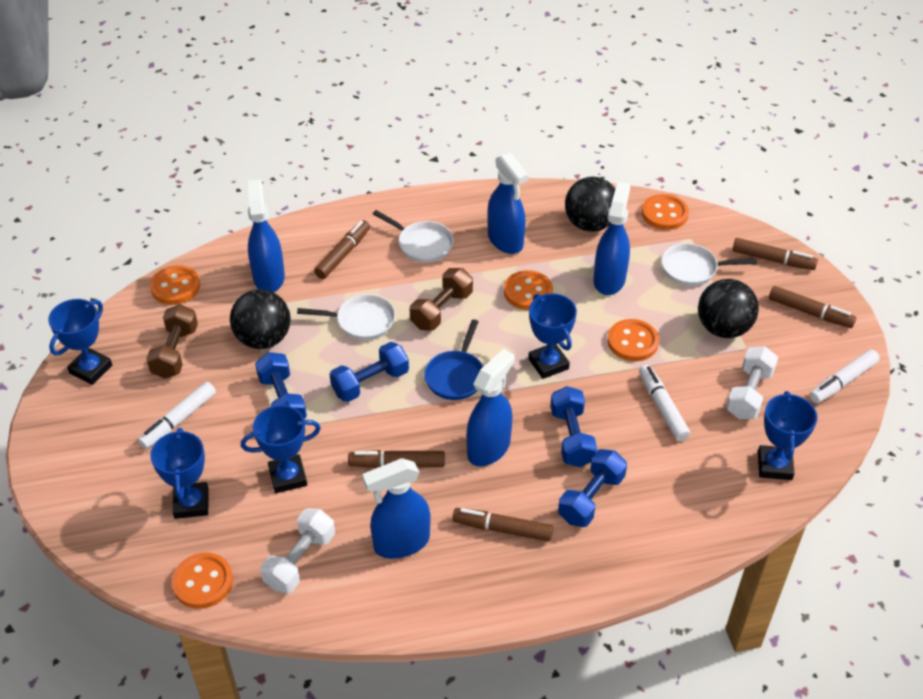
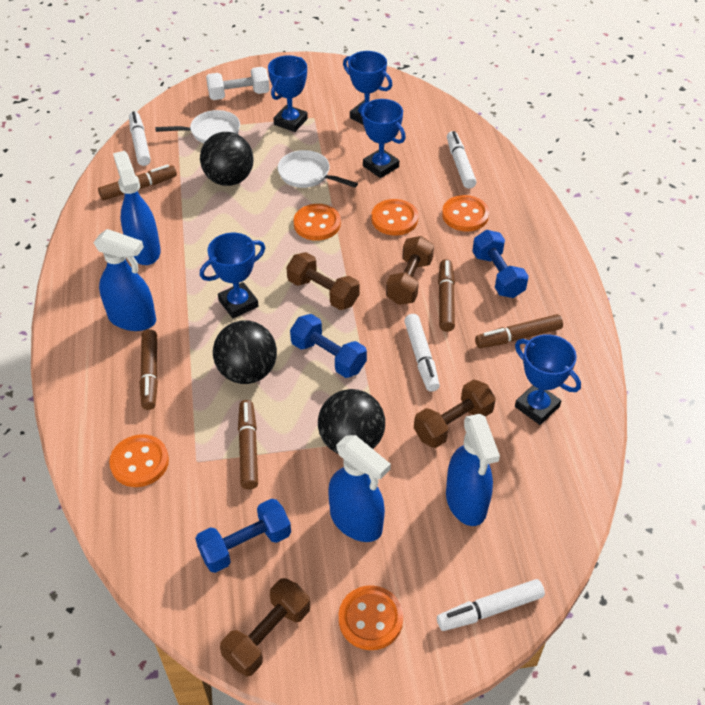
blue dumbbell: [255,352,307,419] [329,342,409,402] [550,386,597,467] [558,449,627,527] = 4 -> [195,499,291,573] [290,314,367,378] [472,230,529,298] = 3
blue pan: [424,320,483,400] = 1 -> none = 0
blue spray bottle: [248,180,285,292] [362,458,431,559] [466,349,515,466] [487,152,529,254] [594,182,630,295] = 5 -> [93,229,156,331] [113,151,161,265] [328,435,391,542] [446,414,500,526] = 4
brown dumbbell: [146,304,198,379] [410,268,473,330] = 2 -> [220,578,310,677] [286,252,360,310] [386,236,434,305] [414,380,496,448] = 4
white dumbbell: [260,508,335,594] [726,346,778,419] = 2 -> [206,67,270,100] = 1
white marker: [138,382,216,449] [639,365,690,441] [809,349,880,403] = 3 -> [129,111,151,166] [404,314,440,392] [437,579,545,631] [447,131,476,189] = 4
white pan: [297,294,395,340] [373,210,454,263] [662,243,757,286] = 3 -> [155,110,240,143] [278,150,358,188] = 2

